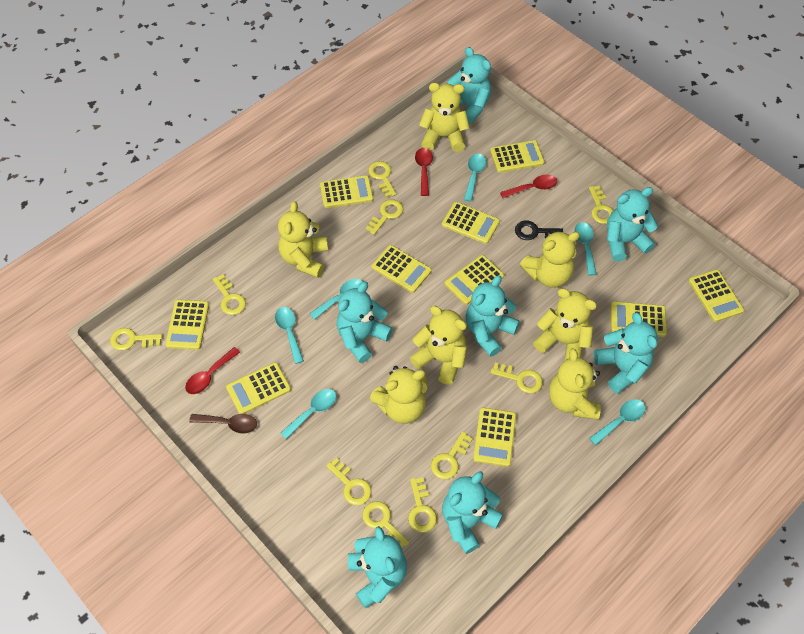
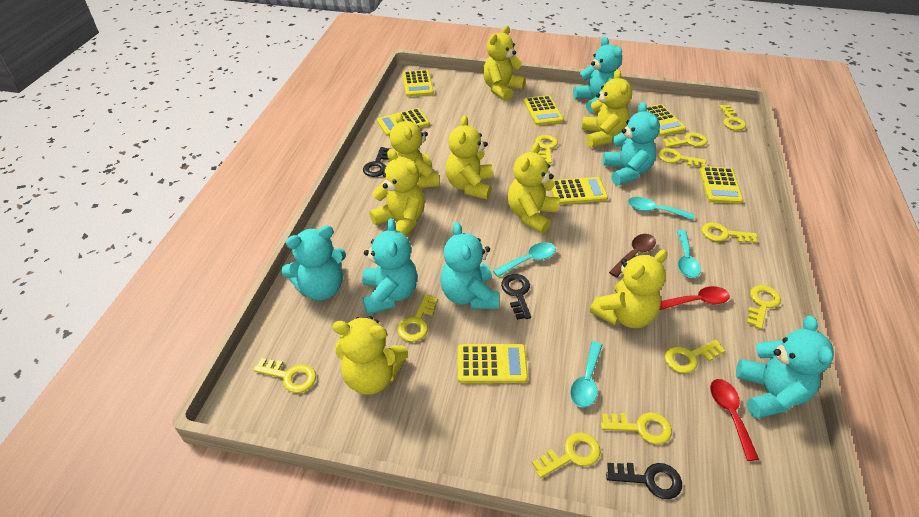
black key: [515,221,563,240] = 1 -> [363,147,391,177] [501,274,531,320] [606,463,682,499] = 3
red spoon: [185,347,240,394] [415,148,433,196] [500,175,557,198] = 3 -> [660,286,730,310] [710,379,759,461] = 2
turquoise spoon: [275,307,304,364] [280,389,336,439] [310,279,363,320] [464,154,486,202] [574,222,597,275] [589,399,646,446] = 6 -> [493,242,556,277] [570,341,602,408] [628,197,694,220] [677,230,701,278] = 4
turquoise teddy bear: [337,282,393,363] [348,526,407,609] [442,472,503,554] [447,47,491,124] [466,275,519,357] [594,312,658,394] [607,187,658,262] = 7 -> [281,225,346,300] [362,218,417,315] [440,222,499,309] [573,37,622,113] [603,102,660,185] [736,316,834,419] = 6
yellow calculator: [165,300,209,350] [226,362,291,414] [320,175,373,208] [372,245,431,293] [442,202,500,244] [445,255,504,305] [473,408,516,467] [490,140,545,173] [611,301,667,337] [689,269,744,322] = 10 -> [377,108,430,136] [402,70,434,97] [458,344,528,383] [524,95,564,125] [551,177,608,204] [637,104,686,136] [699,166,743,204] = 7
yellow key: [110,328,162,350] [213,274,246,315] [326,458,372,505] [362,501,409,548] [366,199,403,235] [368,161,396,197] [408,478,437,533] [431,431,473,479] [490,363,543,393] [589,186,614,224] = 10 -> [253,358,316,393] [397,294,438,342] [532,432,601,478] [535,135,558,164] [601,412,672,444] [658,148,706,167] [663,132,708,147] [665,340,725,373] [702,222,757,243] [719,105,746,130] [747,285,781,329] = 11
yellow teddy bear: [278,201,328,278] [370,366,427,424] [410,306,467,385] [419,83,470,152] [520,231,580,288] [533,288,597,360] [549,348,601,419] = 7 -> [332,316,408,395] [369,149,425,237] [389,112,439,188] [446,115,493,199] [483,26,526,101] [508,142,559,234] [581,69,632,147] [590,250,668,328] = 8

